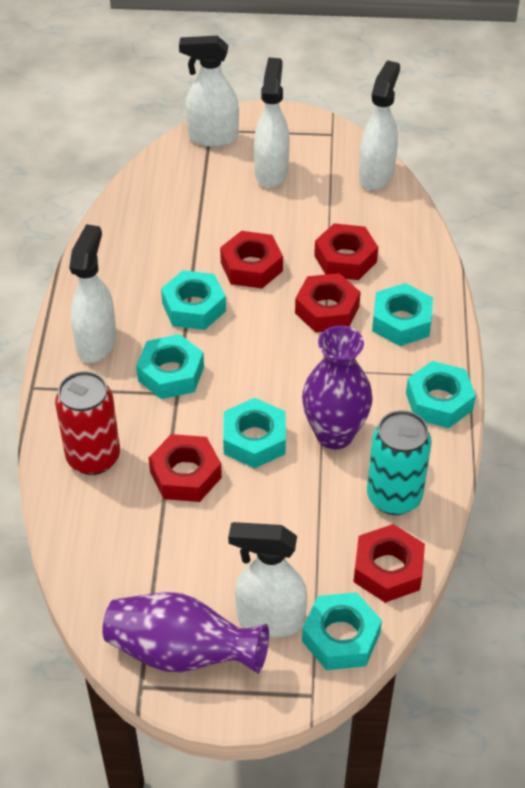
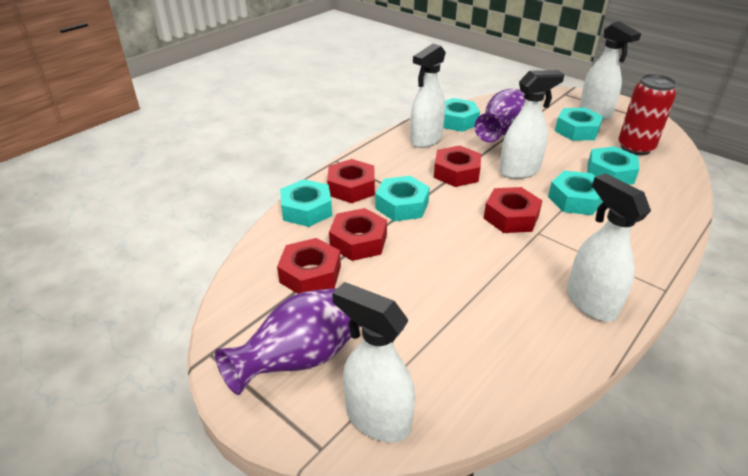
turquoise can: [367,410,432,515] = 1 -> none = 0

